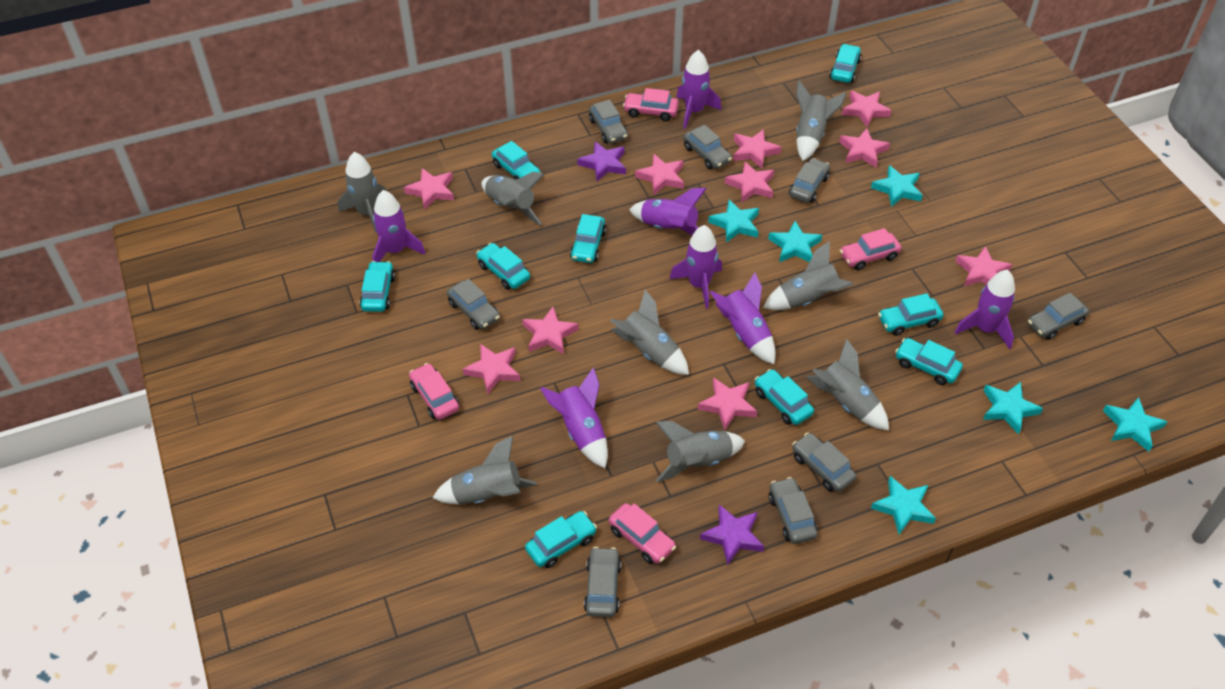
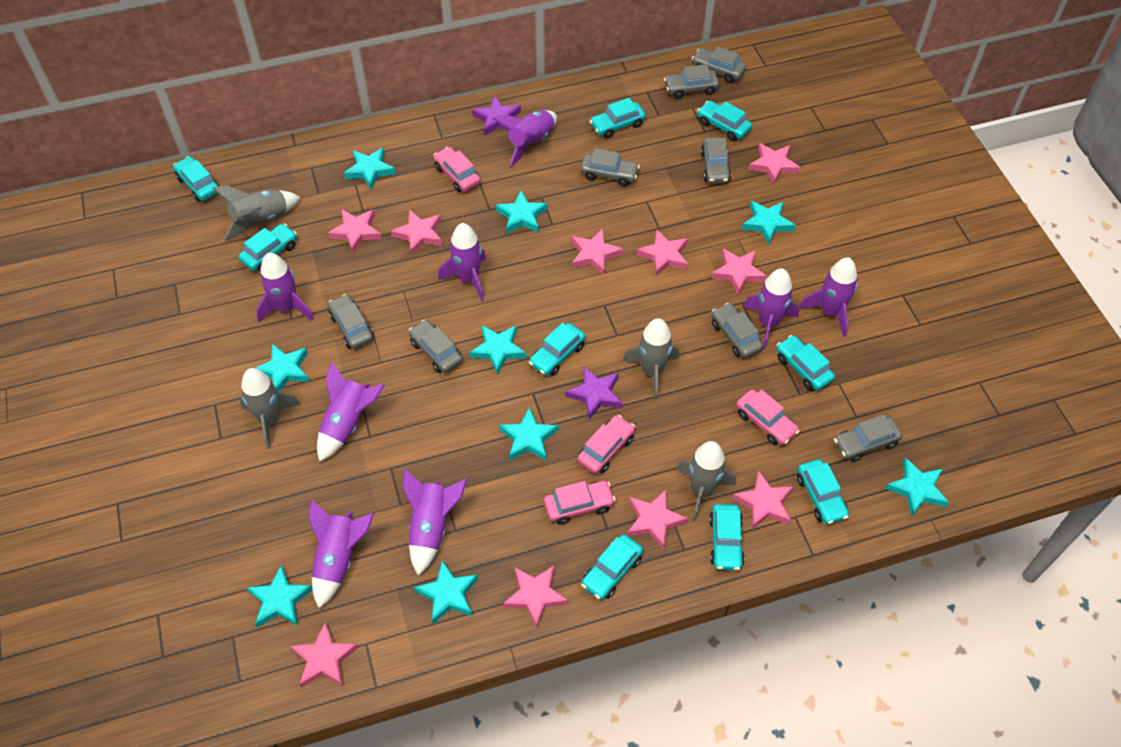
grey rocket: [338,152,386,233] [433,436,537,504] [481,172,545,225] [610,290,689,375] [655,421,745,482] [763,241,854,310] [796,80,847,161] [806,339,889,430] = 8 -> [213,186,301,240] [240,368,301,449] [623,318,679,399] [676,441,736,521] = 4
purple rocket: [372,190,425,262] [540,368,608,468] [629,188,707,236] [669,225,722,309] [676,50,721,129] [710,273,776,364] [954,270,1015,349] = 7 -> [256,253,314,322] [308,499,375,608] [317,361,385,462] [403,469,467,576] [438,223,486,301] [492,110,557,166] [743,268,799,349] [799,257,857,337] = 8
turquoise star: [708,200,759,243] [768,221,822,262] [871,165,923,207] [871,476,936,535] [983,382,1043,435] [1103,397,1167,451] = 6 -> [247,565,312,627] [256,344,310,392] [344,147,396,190] [414,560,478,624] [469,326,526,375] [495,191,548,234] [499,407,558,461] [742,201,796,244] [885,458,949,516] = 9

